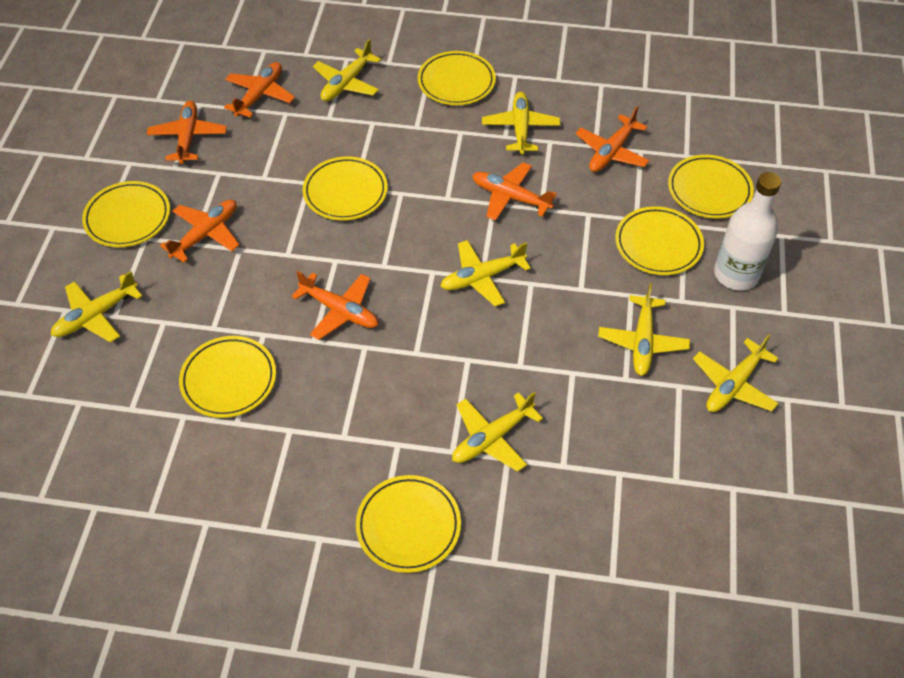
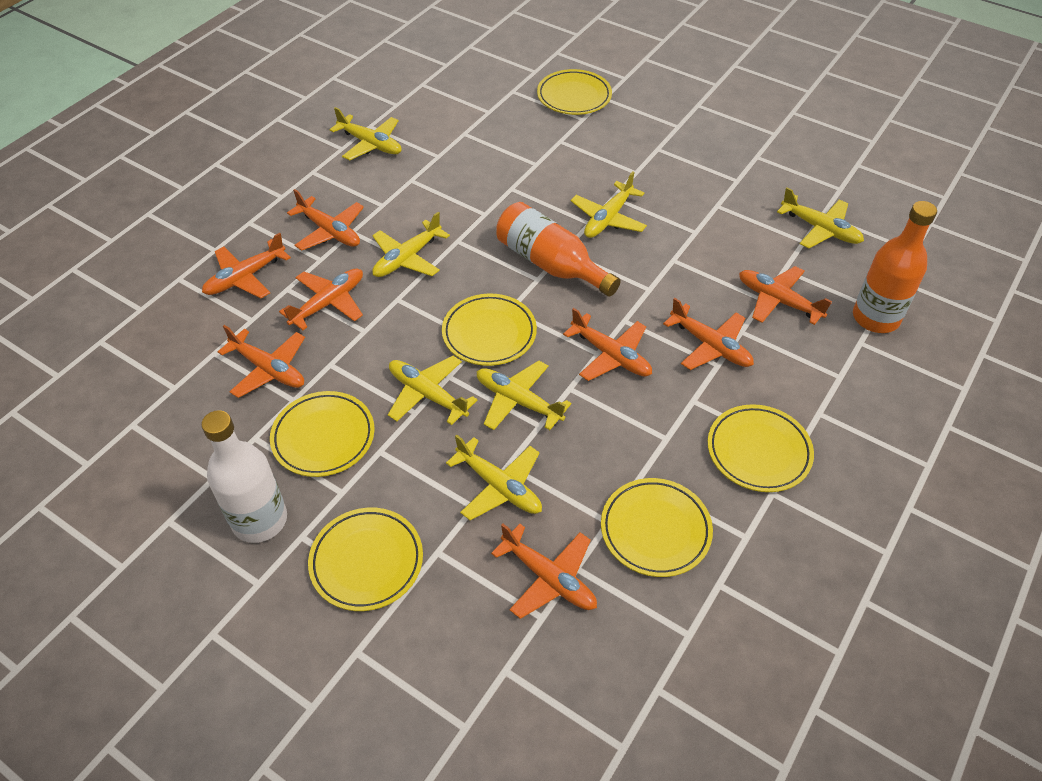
orange bottle: none = 0 -> [496,202,621,297] [853,201,937,333] = 2
orange plane: [147,101,227,164] [160,200,239,263] [224,62,295,118] [291,271,378,340] [472,162,557,221] [576,106,650,172] = 6 -> [202,233,291,298] [218,325,305,398] [279,269,363,330] [287,189,364,251] [491,524,597,619] [563,308,652,381] [663,298,754,370] [739,266,832,325] = 8
yellow plate: [82,181,170,247] [179,336,276,418] [303,156,388,221] [356,475,461,573] [418,51,496,105] [615,206,704,275] [668,155,754,218] = 7 -> [270,391,375,477] [308,508,423,611] [442,294,537,366] [537,69,612,115] [601,478,713,577] [708,404,814,492] = 6

